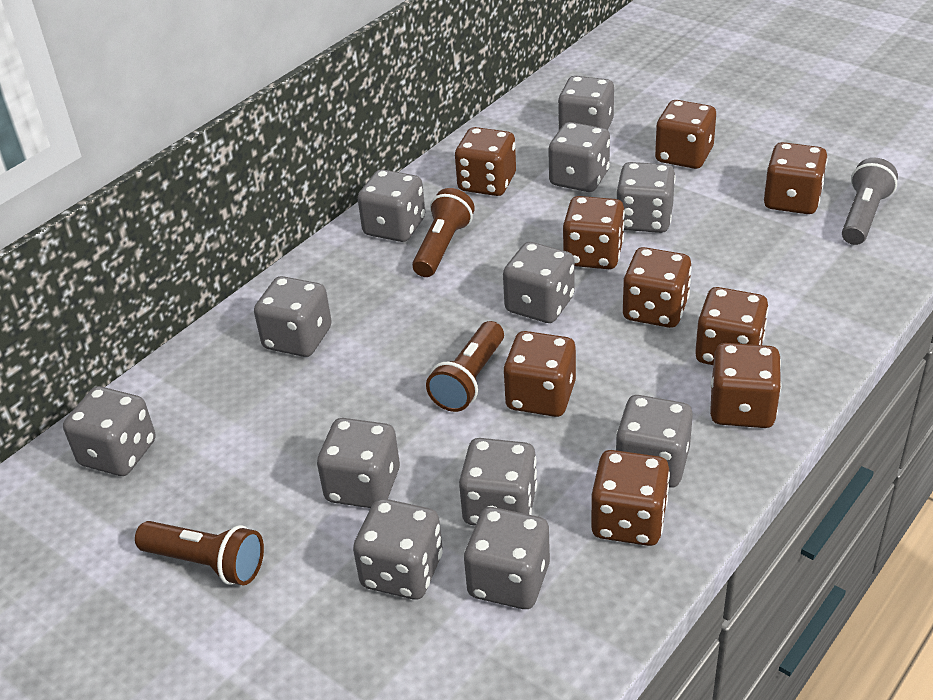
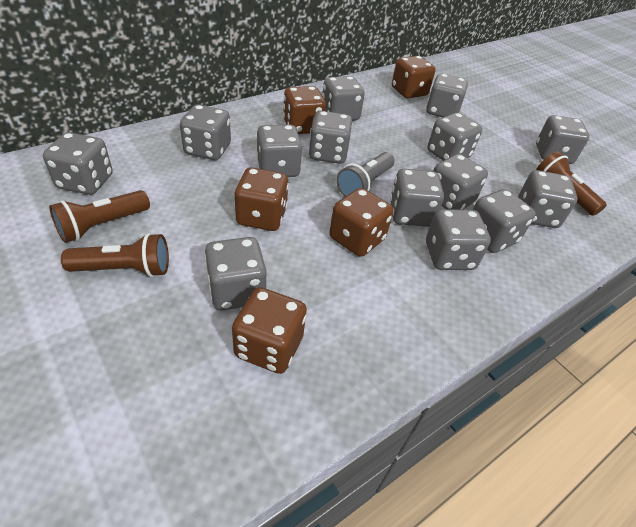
brown dice: [455,127,516,196] [503,331,576,417] [563,196,625,269] [591,450,670,546] [623,247,692,328] [655,100,716,169] [695,287,768,365] [710,343,781,428] [764,142,828,214] = 9 -> [232,287,307,374] [234,167,289,231] [283,86,326,134] [329,188,393,257] [392,56,436,98] = 5
grey dice: [63,386,156,476] [254,276,332,357] [317,418,400,508] [353,499,443,599] [358,169,425,242] [459,438,537,526] [464,507,550,609] [503,242,575,323] [548,122,610,192] [558,76,614,130] [615,395,693,488] [616,162,676,233] = 12 -> [43,132,113,195] [180,104,231,160] [205,237,266,310] [257,125,302,177] [309,111,353,164] [322,76,365,121] [390,169,444,227] [426,73,468,117] [426,209,491,270] [427,113,482,161] [433,154,488,210] [473,189,535,253] [518,170,578,228] [536,115,590,164] = 14

